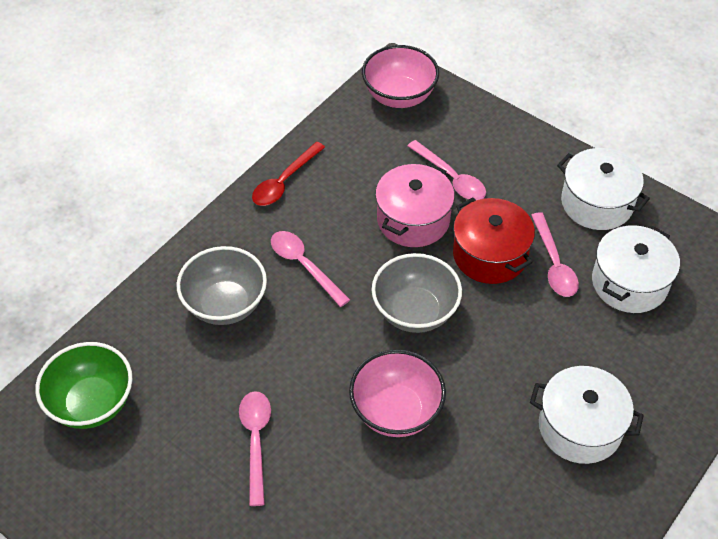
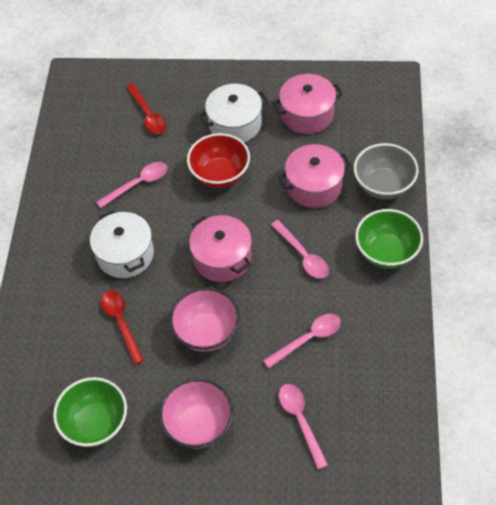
green bowl: [35,342,132,429] = 1 -> [53,377,127,447] [355,209,423,269] = 2
grey bowl: [176,246,267,325] [372,253,462,333] = 2 -> [354,143,419,199] = 1
pink pot: [375,163,455,247] = 1 -> [189,215,252,282] [272,74,343,134] [278,144,351,208] = 3
red bowl: none = 0 -> [187,133,250,188] = 1
red pot: [453,198,535,284] = 1 -> none = 0
red spoon: [252,142,325,206] = 1 -> [101,290,144,365] [126,83,166,134] = 2
white pot: [530,366,644,464] [557,148,650,230] [592,225,680,313] = 3 -> [90,210,154,278] [199,84,268,142] = 2

